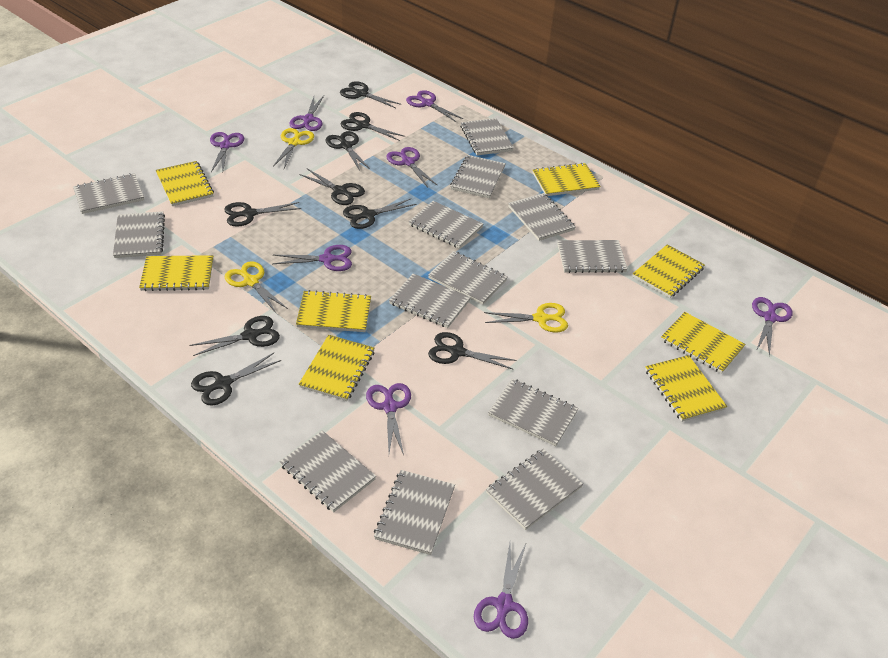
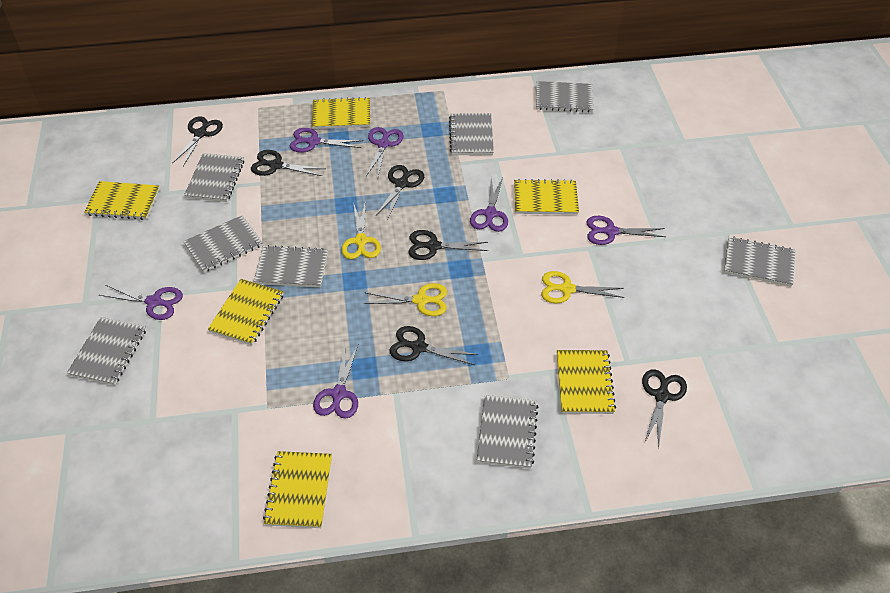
black scissors: [189,316,280,356] [191,353,281,406] [224,202,301,227] [299,169,365,205] [326,131,370,171] [340,81,401,108] [341,112,405,141] [343,198,417,229] [428,332,517,370] = 9 -> [172,116,223,166] [251,150,326,176] [376,165,424,219] [390,326,478,365] [408,230,488,260] [642,369,687,449] = 6
grey notebook: [73,173,144,214] [113,211,165,258] [280,430,376,512] [374,470,455,555] [389,274,471,328] [409,201,483,249] [428,251,508,305] [450,155,506,198] [460,118,514,155] [486,449,583,530] [488,379,579,446] [508,193,576,241] [557,240,628,273] = 13 -> [67,317,146,385] [183,215,263,272] [184,153,244,202] [254,245,328,288] [449,113,494,155] [477,395,538,469] [536,81,594,112] [724,237,795,286] = 8
purple scissors: [210,132,244,172] [273,245,352,271] [289,96,324,131] [366,383,411,455] [386,147,438,187] [406,90,463,122] [474,543,528,639] [752,297,793,356] = 8 -> [99,284,183,320] [290,128,363,153] [313,345,358,419] [366,127,404,176] [470,177,508,232] [586,216,666,245] = 6
yellow notebook: [139,255,213,291] [156,161,214,206] [296,290,371,332] [299,335,375,401] [533,163,601,196] [633,244,705,298] [645,355,727,422] [661,312,746,374] = 8 -> [84,181,160,220] [208,279,284,345] [263,451,332,528] [312,97,370,129] [514,179,579,215] [557,350,616,414] = 6

